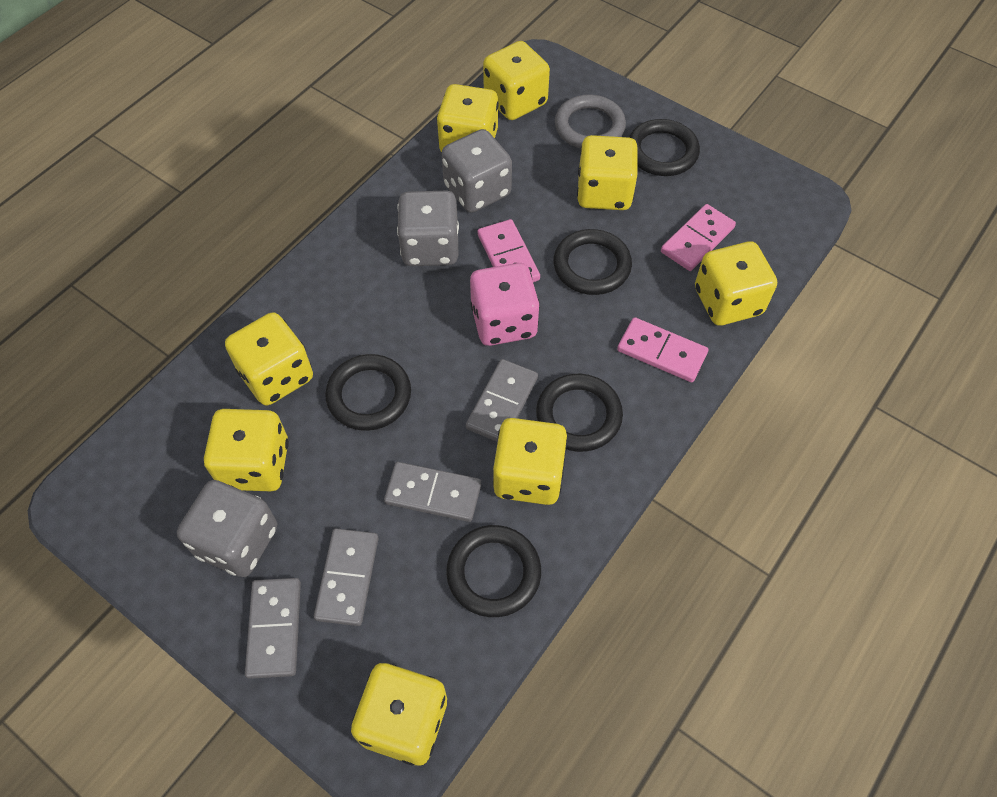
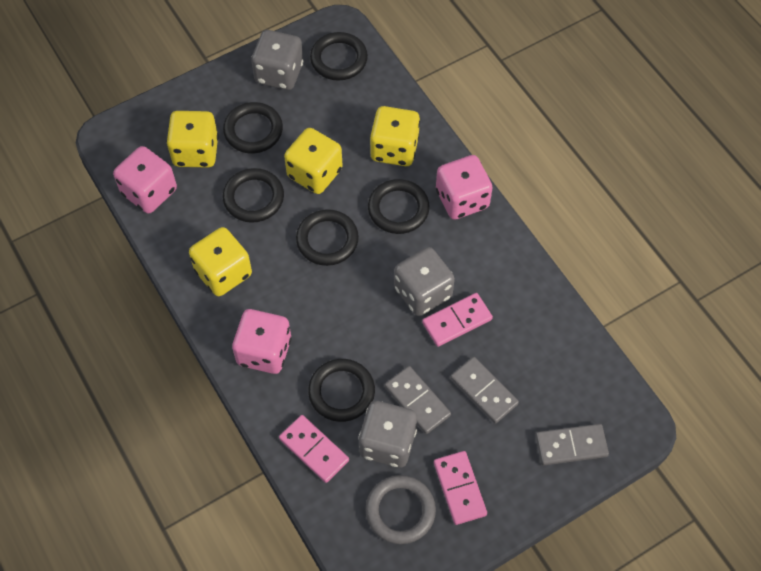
black ring: [325,354,411,431] [446,525,541,617] [536,374,623,452] [553,229,632,295] [629,119,700,176] = 5 -> [223,102,283,153] [223,168,284,223] [296,209,359,266] [308,359,375,422] [310,32,368,81] [368,179,430,234] = 6
grey domino: [245,578,301,679] [314,528,379,626] [384,462,481,522] [466,359,538,442] = 4 -> [385,366,451,434] [451,357,519,424] [536,424,609,465] = 3
pink dice: [470,263,540,346] = 1 -> [113,146,177,213] [232,309,291,374] [436,155,493,220] = 3
yellow dice: [204,409,289,492] [225,312,313,406] [351,663,447,765] [437,84,499,152] [483,41,550,120] [493,418,568,505] [577,135,638,210] [695,241,777,326] = 8 -> [166,111,218,168] [189,227,252,296] [284,128,343,194] [370,106,420,166] = 4

